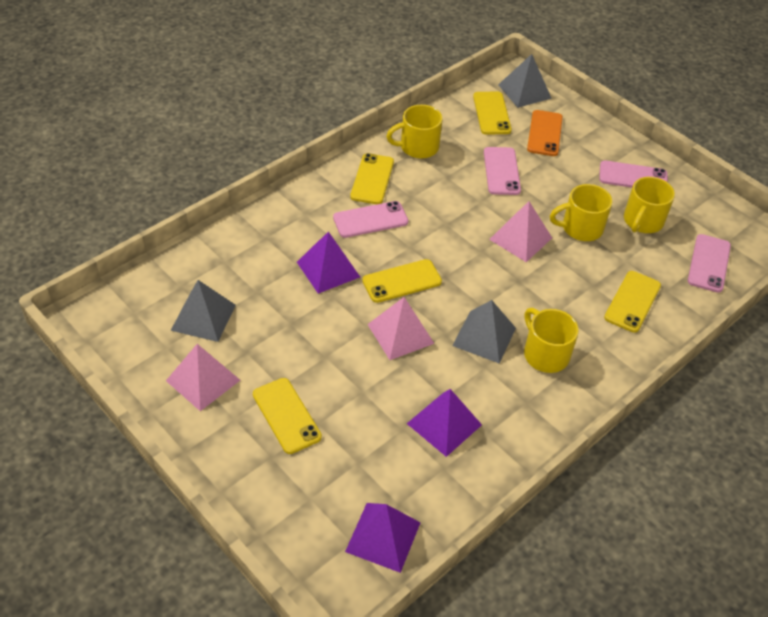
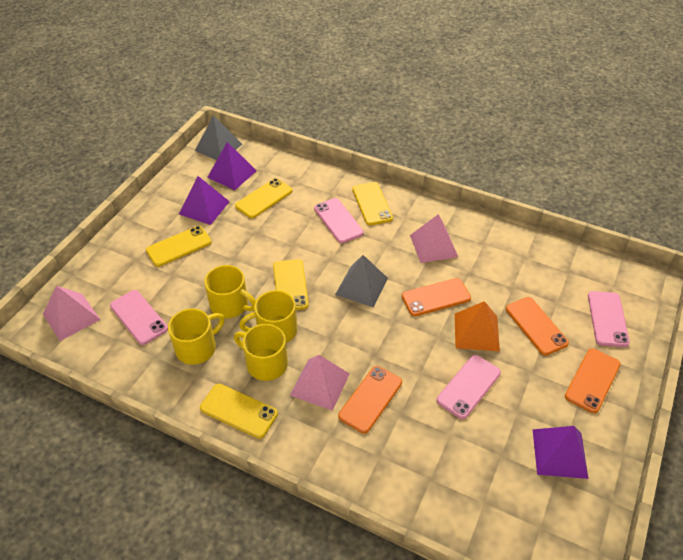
grey pyramid: [171,280,236,342] [452,300,516,363] [498,54,552,108] = 3 -> [195,115,242,160] [335,255,388,307] = 2
orange phone: [527,110,563,156] = 1 -> [338,366,402,434] [402,278,471,316] [506,297,569,356] [565,348,621,413] = 4
orange pyramid: none = 0 -> [455,301,500,351] = 1

